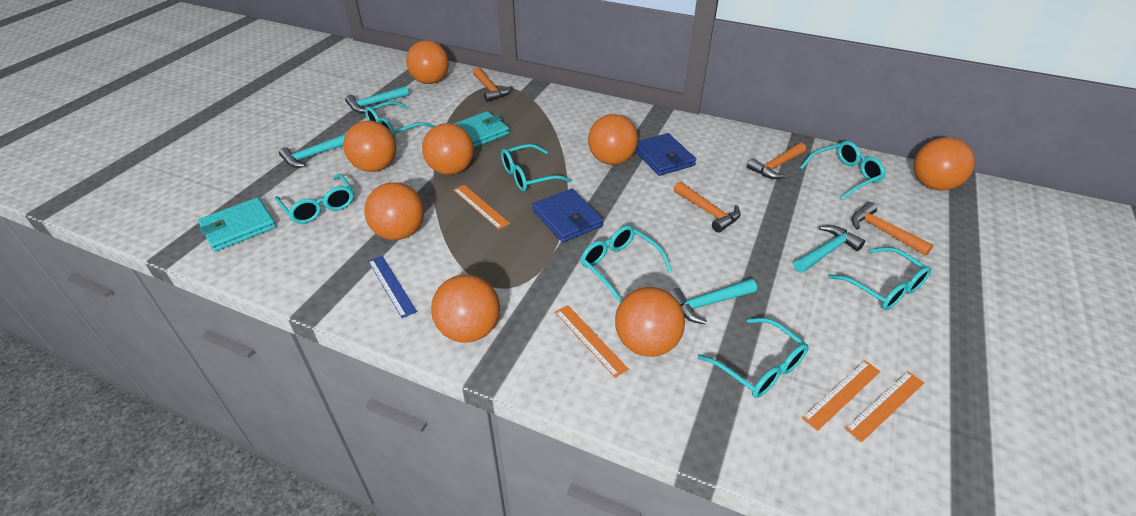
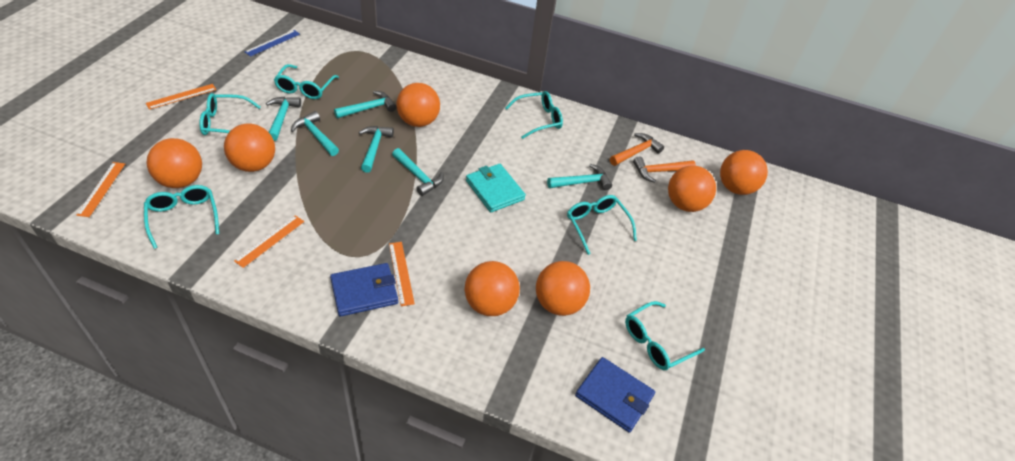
orange ball: [343,120,396,172] [364,182,424,240] [406,41,449,84] [422,123,474,175] [431,274,500,343] [588,114,638,165] [615,287,685,357] [914,137,975,190] = 8 -> [146,138,202,188] [224,123,275,172] [396,83,440,127] [465,261,520,316] [536,261,590,316] [668,165,716,212] [720,150,768,195] = 7
orange hammer: [473,68,512,102] [674,182,741,233] [747,142,806,179] [852,202,933,256] = 4 -> [610,133,664,166] [633,156,696,183] = 2
turquoise glasses: [275,174,354,224] [365,101,434,138] [501,144,572,192] [580,225,672,303] [698,318,809,398] [800,141,886,200] [828,247,931,310] = 7 -> [144,185,219,249] [200,93,261,135] [274,64,339,99] [505,91,563,139] [567,195,637,255] [625,301,705,370] = 6
turquoise hammer: [279,134,346,168] [345,86,409,113] [669,279,757,324] [794,225,865,273] = 4 -> [266,97,301,141] [291,111,339,156] [334,91,396,118] [359,126,394,173] [392,148,444,196] [547,164,612,190] = 6
turquoise wallet: [198,197,276,252] [454,111,509,148] = 2 -> [466,164,526,212] = 1

